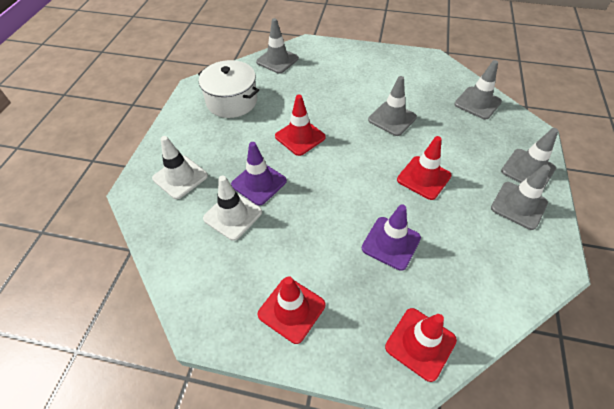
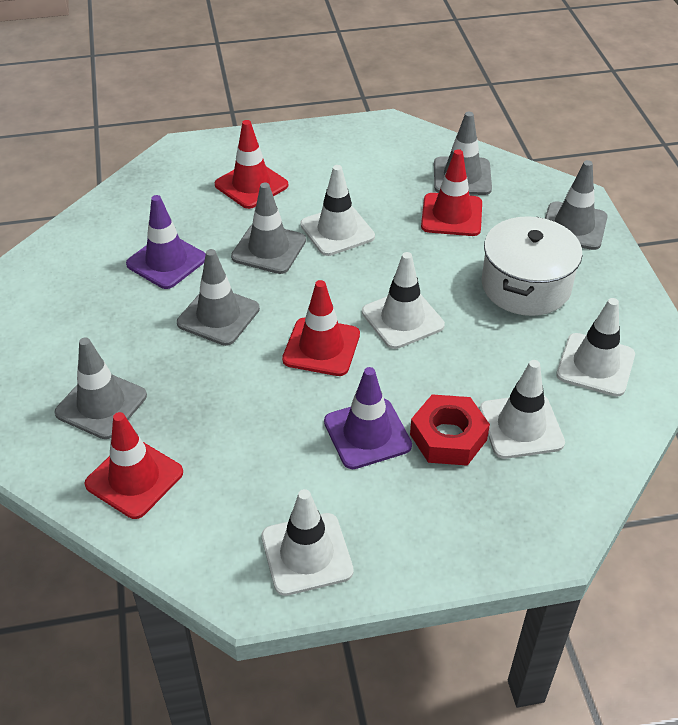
red nut: none = 0 -> [410,394,490,466] = 1
white traffic cone: [152,136,208,199] [203,176,262,241] = 2 -> [262,489,354,596] [300,165,375,256] [362,252,445,349] [479,360,565,459] [556,298,635,397] = 5

